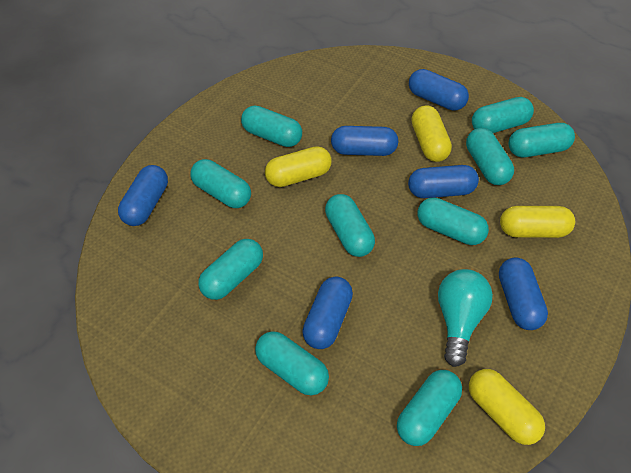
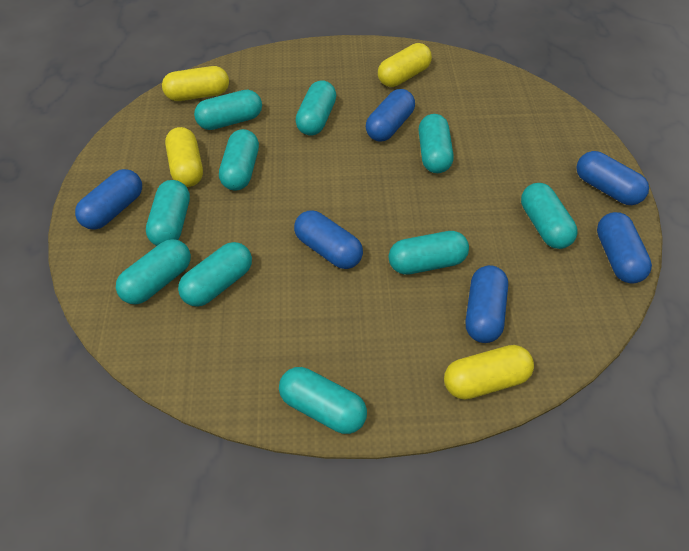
turquoise light bulb: [438,269,493,367] = 1 -> none = 0

